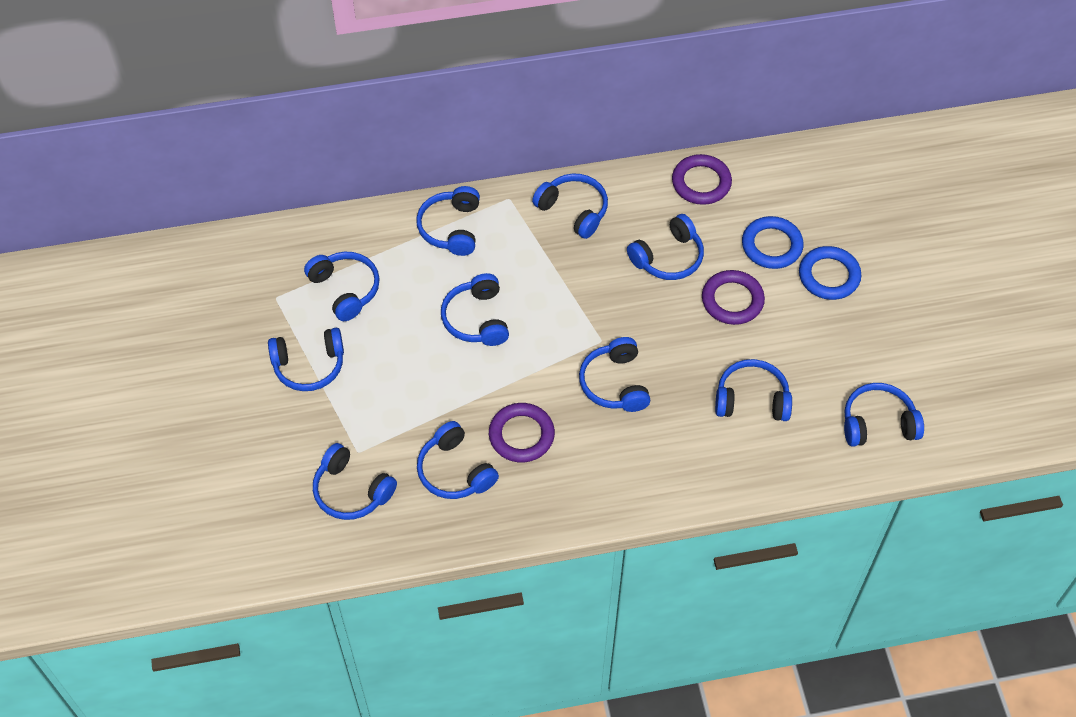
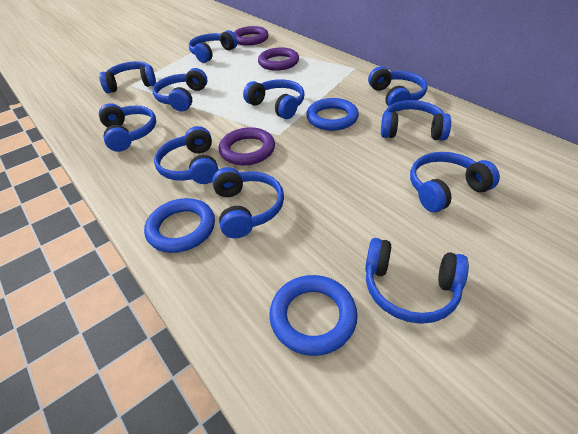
blue ring: [742,216,804,269] [799,246,861,300] = 2 -> [144,198,215,253] [269,275,358,356] [306,98,359,131] = 3

